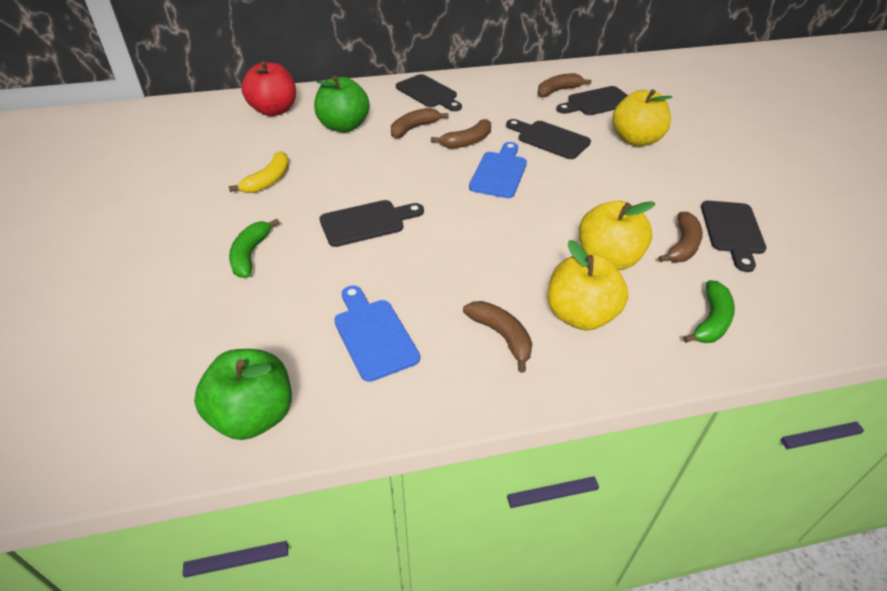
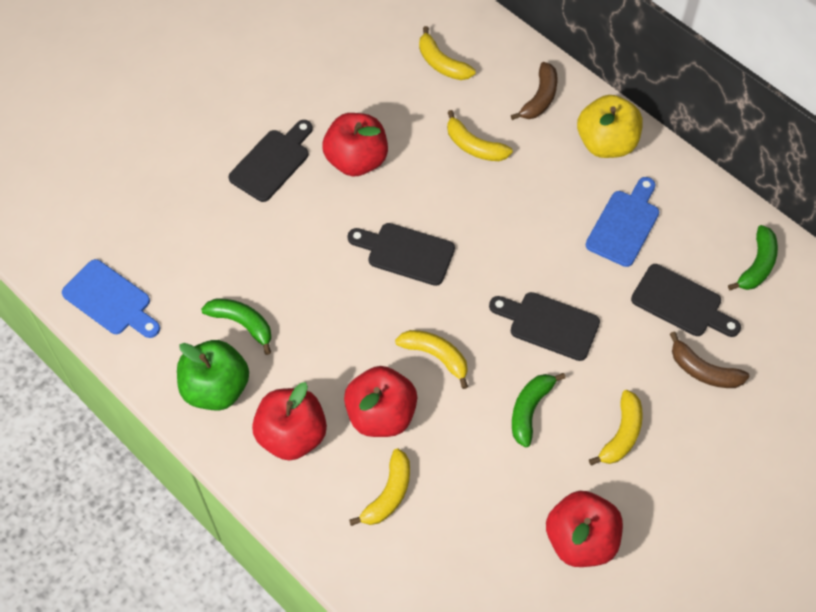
black cutting board: [320,200,424,247] [396,74,462,111] [506,119,591,159] [556,86,628,115] [701,201,766,272] = 5 -> [229,120,313,202] [347,223,455,286] [489,292,600,361] [631,264,741,337] = 4
brown banana: [391,108,448,138] [431,119,491,149] [463,301,532,373] [538,73,591,97] [658,212,703,262] = 5 -> [511,62,558,120] [670,331,750,388] = 2
green apple: [194,349,292,440] [314,76,370,132] = 2 -> [177,340,249,411] = 1
green banana: [229,219,280,278] [683,280,735,343] = 2 -> [201,299,272,355] [512,373,565,447] [728,225,778,290] = 3
red apple: [241,61,296,116] = 1 -> [252,382,327,461] [322,113,388,176] [344,366,417,437] [546,491,623,567] = 4
yellow apple: [547,240,628,330] [579,201,655,270] [612,89,672,146] = 3 -> [577,95,643,158] = 1
yellow banana: [229,151,289,193] = 1 -> [349,449,410,526] [395,330,468,389] [419,26,475,80] [447,110,513,161] [589,390,643,465] = 5

